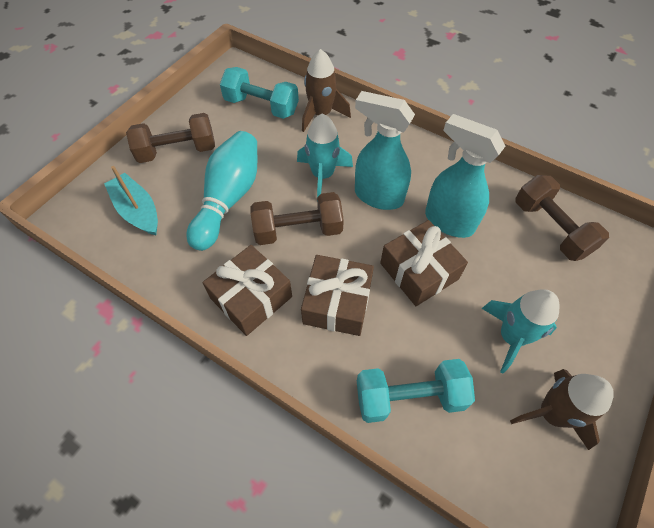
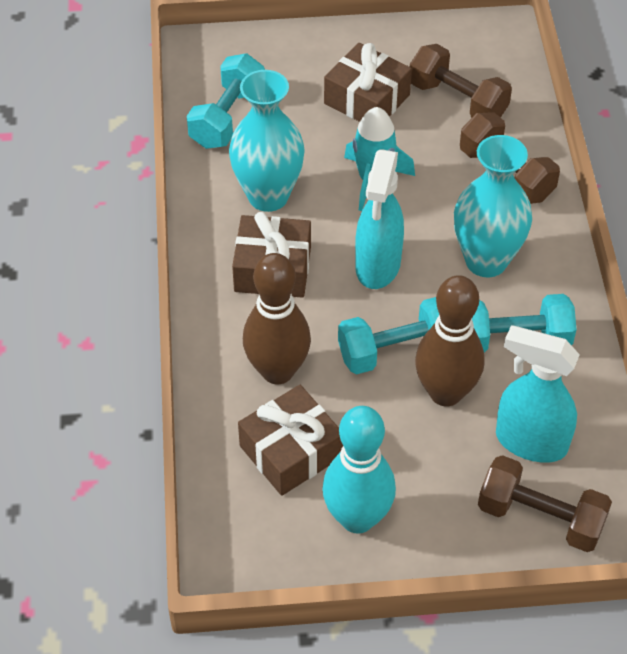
brown bowling pin: none = 0 -> [243,253,311,384] [415,275,484,406] = 2
brown rocket: [302,49,351,132] [510,369,614,450] = 2 -> none = 0
turquoise boat: [104,166,158,235] = 1 -> none = 0
turquoise dumbbell: [220,67,299,119] [357,359,475,423] = 2 -> [187,54,265,149] [338,297,439,374] [472,294,577,353] = 3
turquoise rocket: [297,114,353,197] [481,289,560,374] = 2 -> [344,107,415,211] = 1
turquoise vase: none = 0 -> [229,70,305,212] [454,135,532,277] = 2

